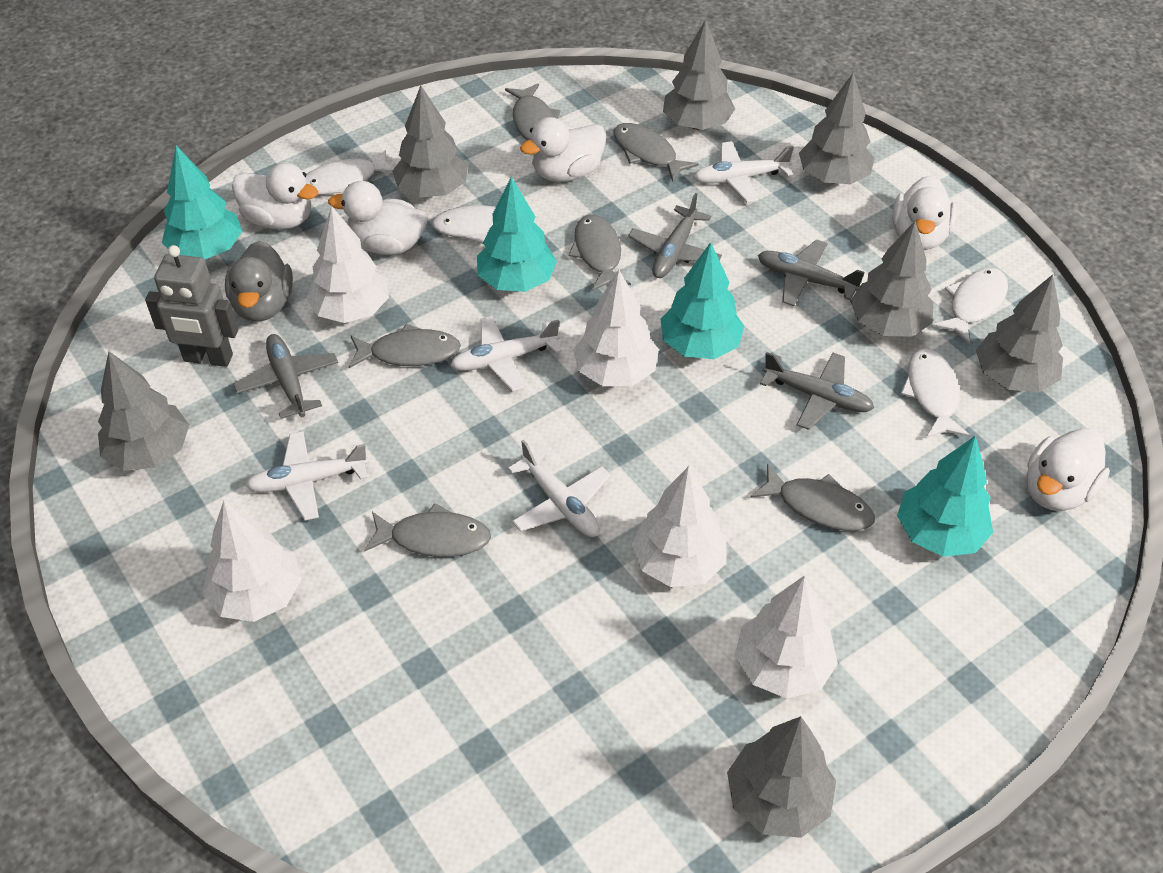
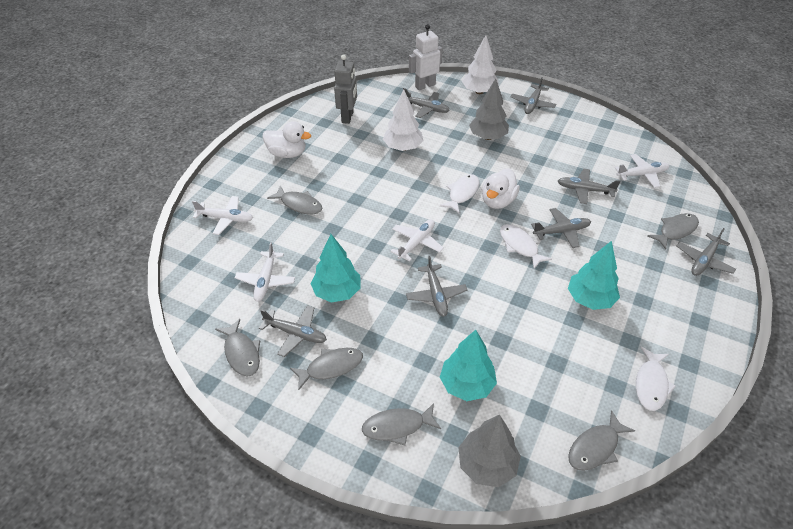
grey duck: [225,241,293,322] = 1 -> none = 0
grey plane: [233,334,338,419] [628,193,722,278] [758,239,865,306] [760,352,874,430] = 4 -> [259,305,327,357] [403,88,450,118] [406,256,467,317] [511,77,556,114] [531,208,591,248] [558,169,620,204] [677,228,736,276] = 7
grey tree: [98,351,189,471] [392,85,468,197] [663,20,735,130] [727,716,836,838] [799,73,874,184] [850,221,934,337] [976,274,1063,392] = 7 -> [458,415,521,487] [469,79,509,140] = 2
turquoise tree: [162,146,242,259] [477,176,557,292] [660,242,745,359] [897,436,993,557] = 4 -> [310,234,361,303] [440,330,497,401] [568,241,620,310] = 3
white duck: [232,163,318,229] [328,181,428,255] [520,117,606,182] [892,175,957,250] [1026,427,1110,511] = 5 -> [262,121,311,158] [482,168,520,209] = 2
white fish: [306,149,394,195] [432,205,533,244] [901,348,970,438] [932,268,1008,344] = 4 -> [440,174,480,214] [500,224,552,269] [636,347,676,411] = 3
white robot: none = 0 -> [409,24,442,90] = 1
white tree: [203,500,302,622] [306,206,389,323] [573,270,659,386] [632,466,726,587] [735,575,838,698] = 5 -> [383,89,424,151] [462,35,499,94] = 2

